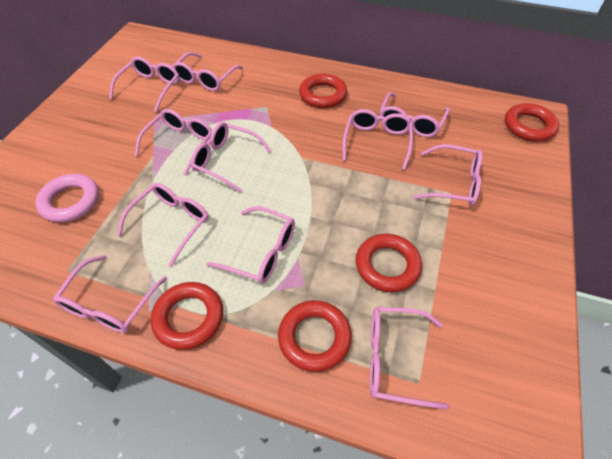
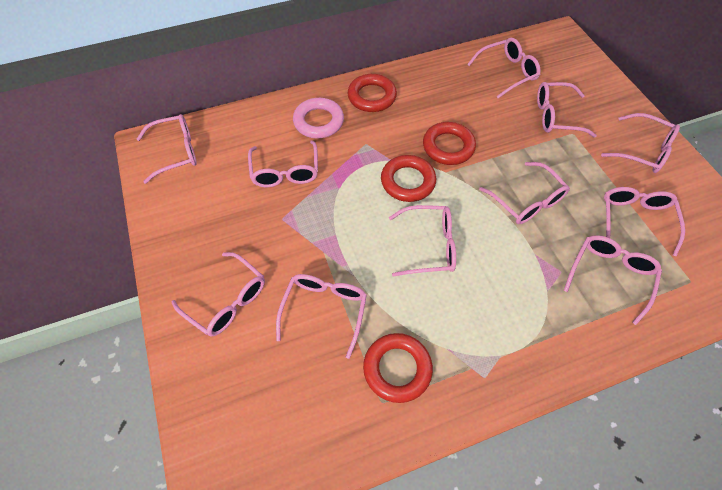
red ring: [151,282,223,350] [278,300,352,372] [299,74,347,108] [356,234,422,292] [505,103,559,142] = 5 -> [348,74,397,112] [363,333,433,403] [381,155,436,202] [423,122,476,165] = 4

